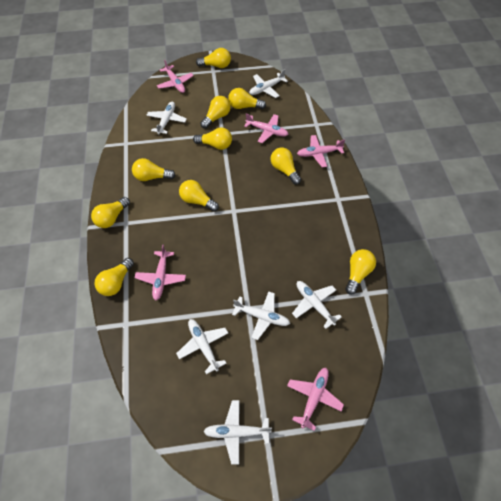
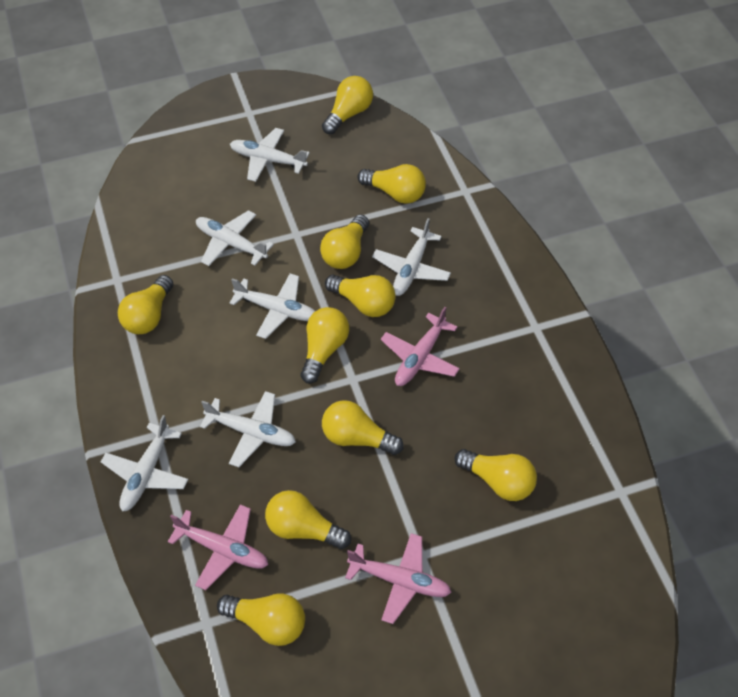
pink plane: [135,244,186,300] [157,60,194,93] [244,113,289,143] [287,368,344,431] [297,135,345,167] = 5 -> [168,504,268,590] [345,533,452,624] [381,307,460,386] = 3

